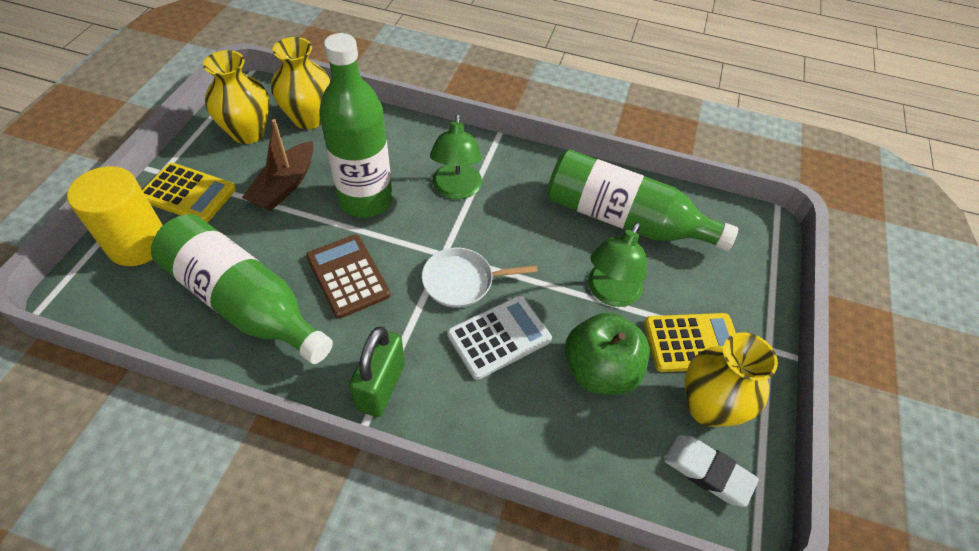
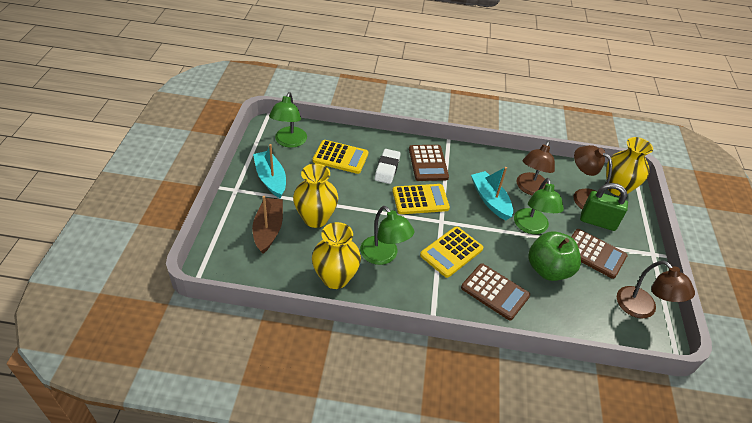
brown calculator: [306,235,390,319] = 1 -> [409,145,449,181] [461,263,530,320] [571,229,628,279] = 3
brown lamp: none = 0 -> [516,141,555,195] [573,145,612,209] [617,260,695,318] = 3
green bottle: [151,214,333,364] [319,33,393,218] [547,150,738,251] = 3 -> none = 0
green lamp: [430,114,482,199] [588,222,647,307] = 2 -> [269,92,307,148] [360,206,414,265] [514,178,564,234] = 3
turquoise boat: none = 0 -> [253,144,286,198] [471,167,513,220] = 2
white calculator: [447,296,552,380] = 1 -> none = 0
white pan: [422,248,538,308] = 1 -> none = 0
yellow calculator: [142,163,236,223] [644,313,736,372] = 2 -> [313,140,369,174] [392,184,450,214] [420,227,483,278] = 3
yellow cylinder: [67,166,163,266] = 1 -> none = 0

